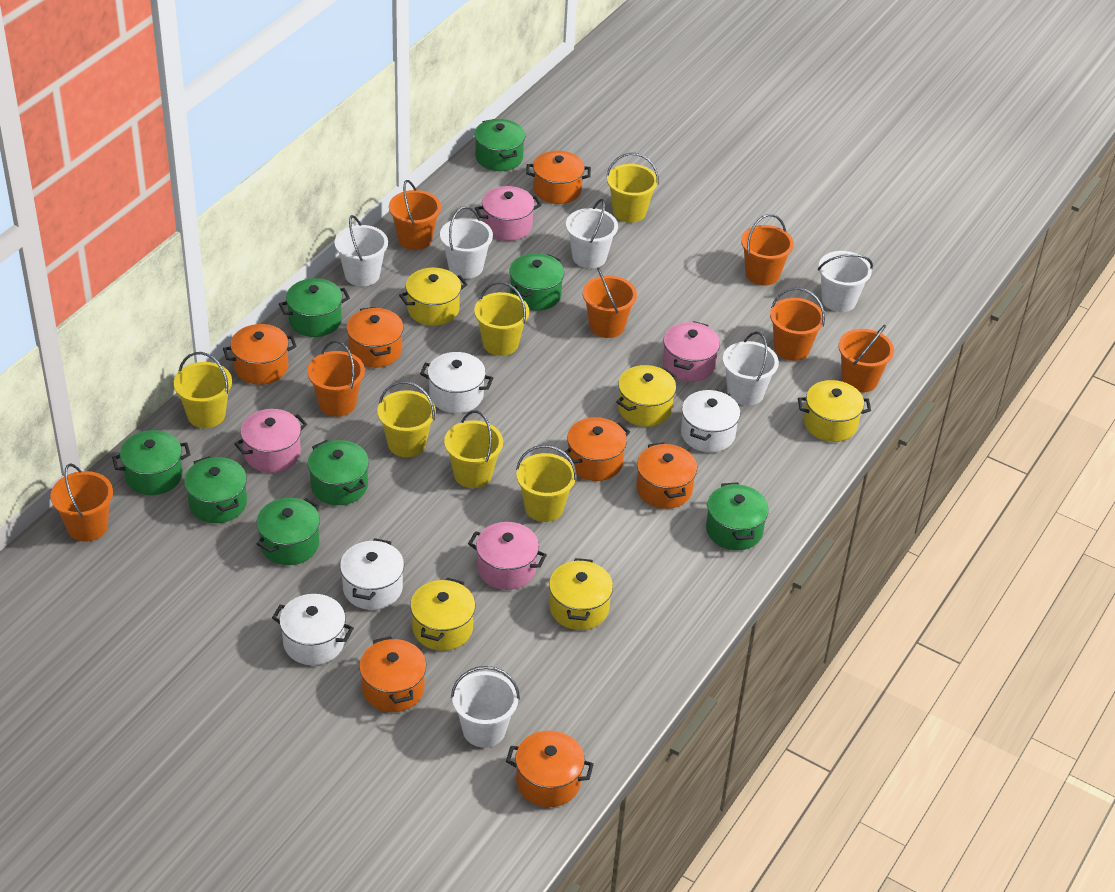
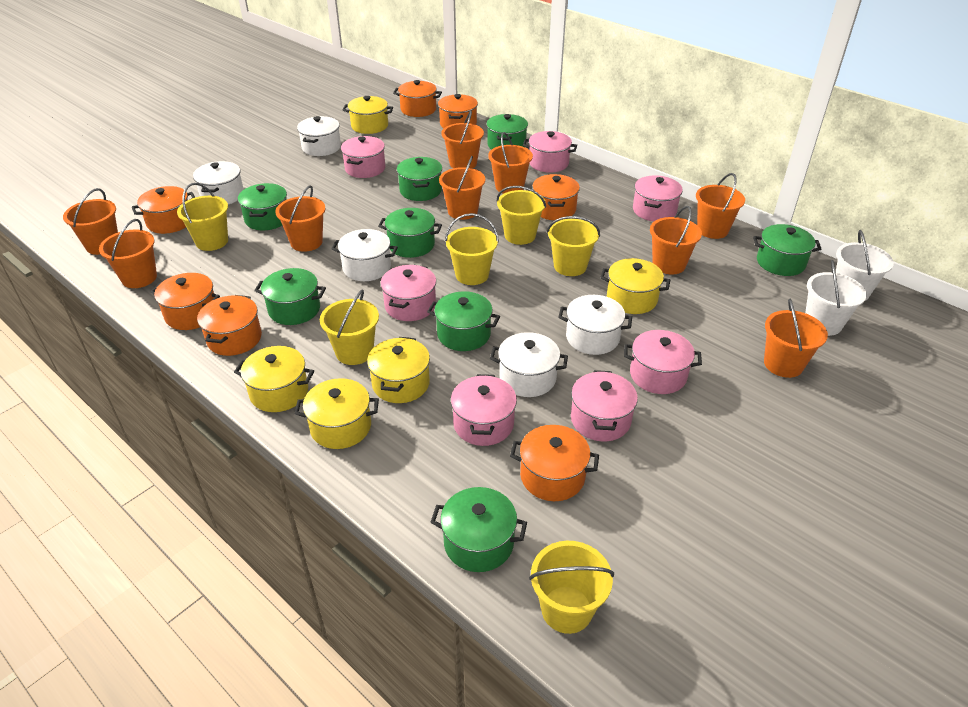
orange bucket: [50,463,113,542] [307,340,365,417] [389,180,441,250] [583,267,637,338] [741,214,794,285] [770,287,825,361] [839,325,894,393] = 7 -> [63,188,118,255] [99,219,157,288] [275,185,326,252] [439,156,485,220] [442,111,484,169] [488,132,533,194] [650,206,702,274] [696,173,745,239] [764,299,828,378] = 9
pink pot: [234,409,307,473] [468,522,547,590] [475,186,542,241] [663,321,720,382] = 4 -> [341,136,385,178] [380,264,436,321] [451,374,517,446] [523,131,577,173] [571,370,638,441] [624,330,702,394] [633,175,683,222] = 7
white bucket: [335,215,388,286] [440,206,493,279] [451,666,520,748] [566,199,618,268] [723,331,779,406] [818,251,873,312] = 6 -> [805,260,867,336] [836,230,894,301] = 2
white pot: [272,594,354,665] [340,538,404,610] [420,352,493,413] [681,389,740,452] = 4 -> [193,161,244,205] [297,116,341,156] [331,229,398,281] [490,332,568,397] [558,295,632,355] = 5

